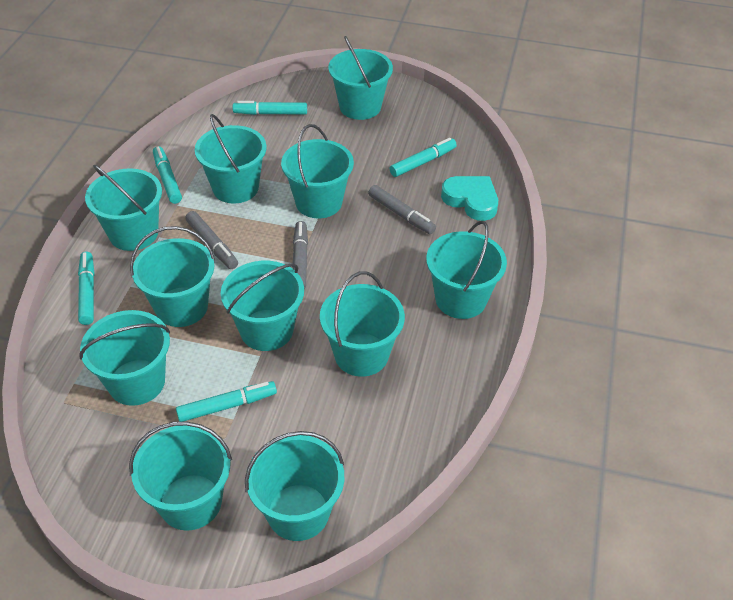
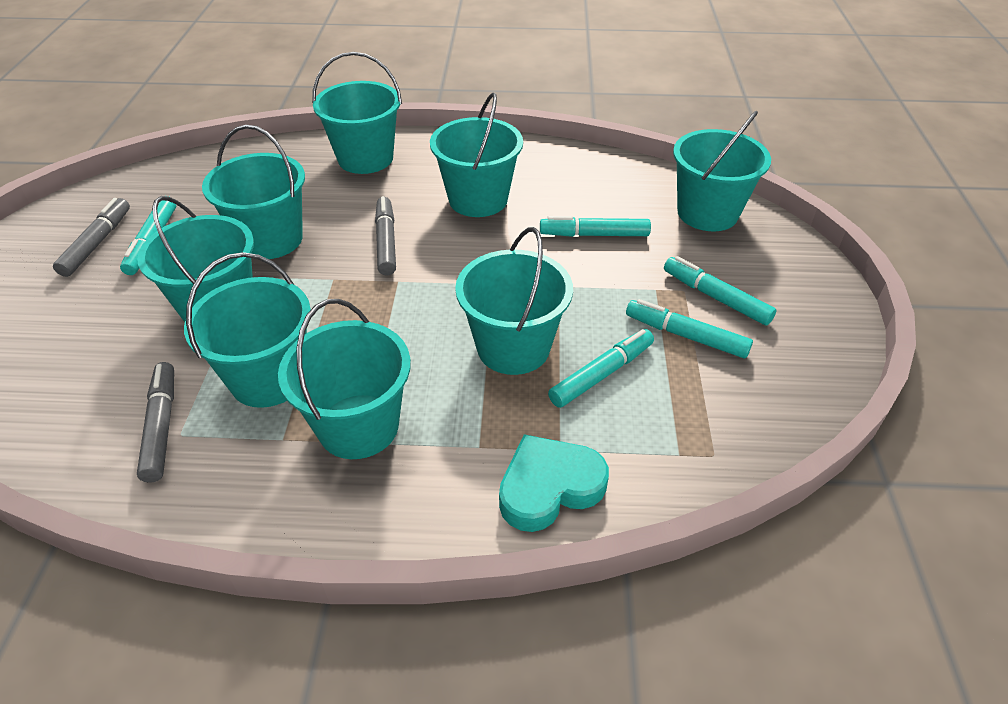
turquoise bucket: [79,310,170,406] [85,165,162,251] [129,421,232,531] [130,226,215,327] [195,114,267,203] [221,261,304,351] [245,431,344,541] [281,124,354,218] [320,272,405,377] [328,36,393,120] [426,221,507,319] = 11 -> [137,196,254,322] [184,252,311,408] [202,125,305,259] [278,299,411,459] [312,52,402,174] [430,92,523,217] [455,227,573,375] [673,111,771,231] = 8

